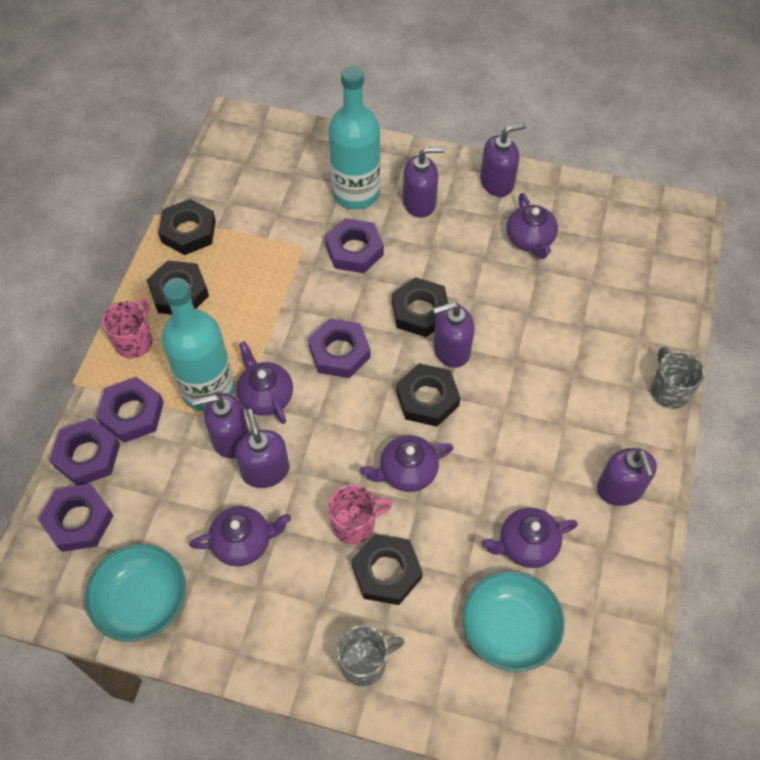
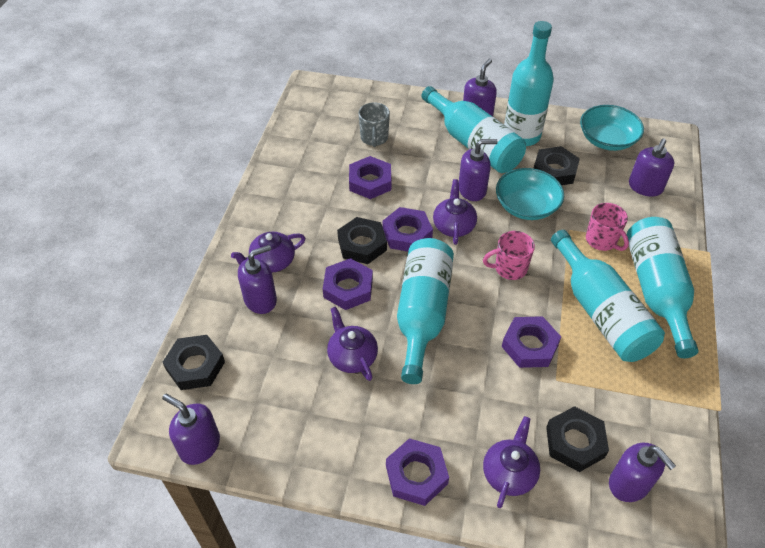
black nut: [146,260,209,315] [158,199,216,255] [352,534,423,605] [392,277,448,337] [396,363,460,427] = 5 -> [163,335,225,390] [337,217,387,264] [533,146,580,185] [546,406,609,472] = 4
grey mug: [336,625,405,686] [651,347,705,409] = 2 -> [359,102,390,147] = 1
purple teapot: [189,506,291,567] [236,341,293,424] [360,435,454,492] [481,508,578,568] [506,193,558,259] = 5 -> [231,232,305,273] [327,306,378,381] [433,179,477,245] [483,416,540,508] = 4
turquoise bottle: [162,278,235,411] [328,65,381,210] = 2 -> [397,238,454,384] [421,86,526,173] [504,21,554,146] [551,230,665,362] [627,217,699,358] = 5

